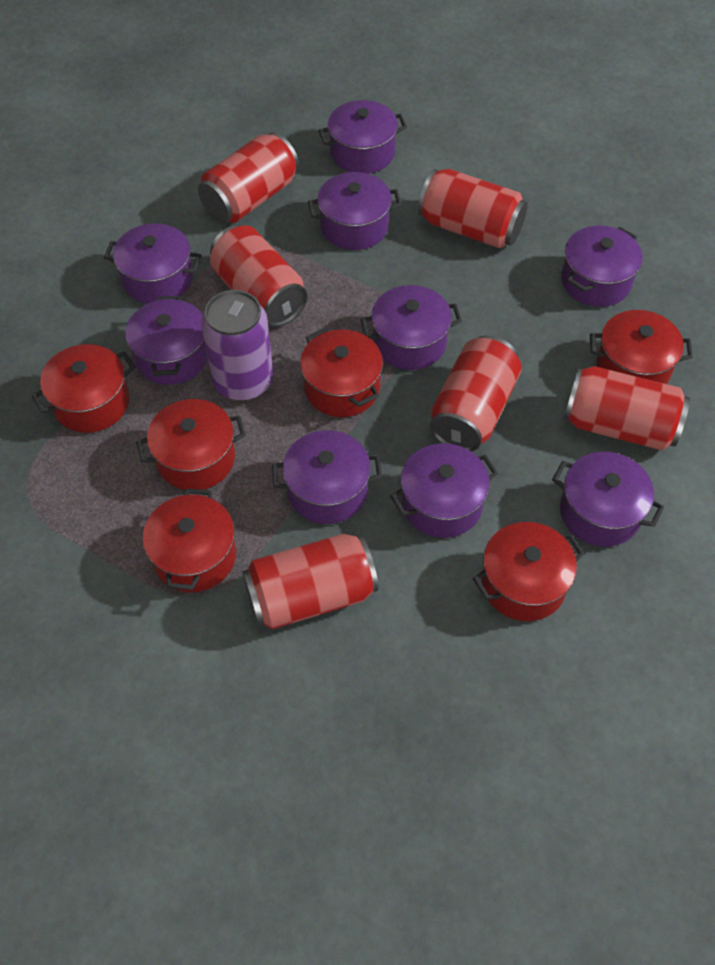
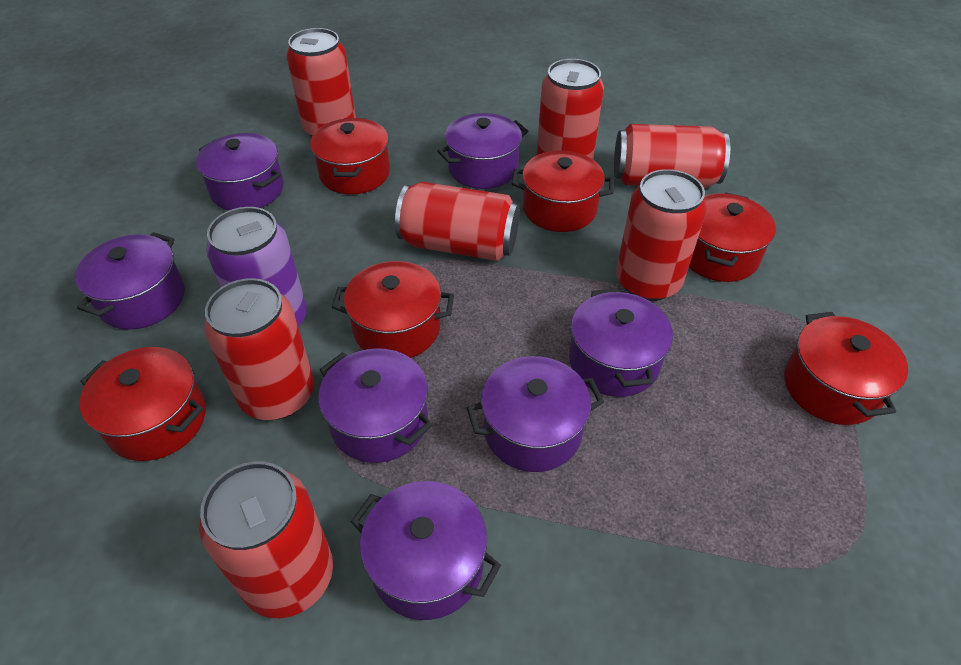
purple pot: [104,223,202,304] [125,296,208,385] [272,430,382,524] [308,172,402,250] [318,100,407,174] [361,285,462,370] [390,443,498,538] [552,452,664,547] [561,226,643,307] = 9 -> [75,232,185,330] [196,133,284,211] [319,348,433,463] [351,481,501,620] [437,113,528,189] [467,356,604,472] [569,288,673,397] = 7
red can: [198,132,299,223] [210,225,308,327] [242,534,378,629] [418,169,528,248] [429,335,522,452] [564,366,690,450] = 6 -> [199,461,333,618] [204,278,314,420] [287,28,356,136] [395,182,520,261] [537,59,604,159] [614,124,730,188] [616,169,707,301] = 7

